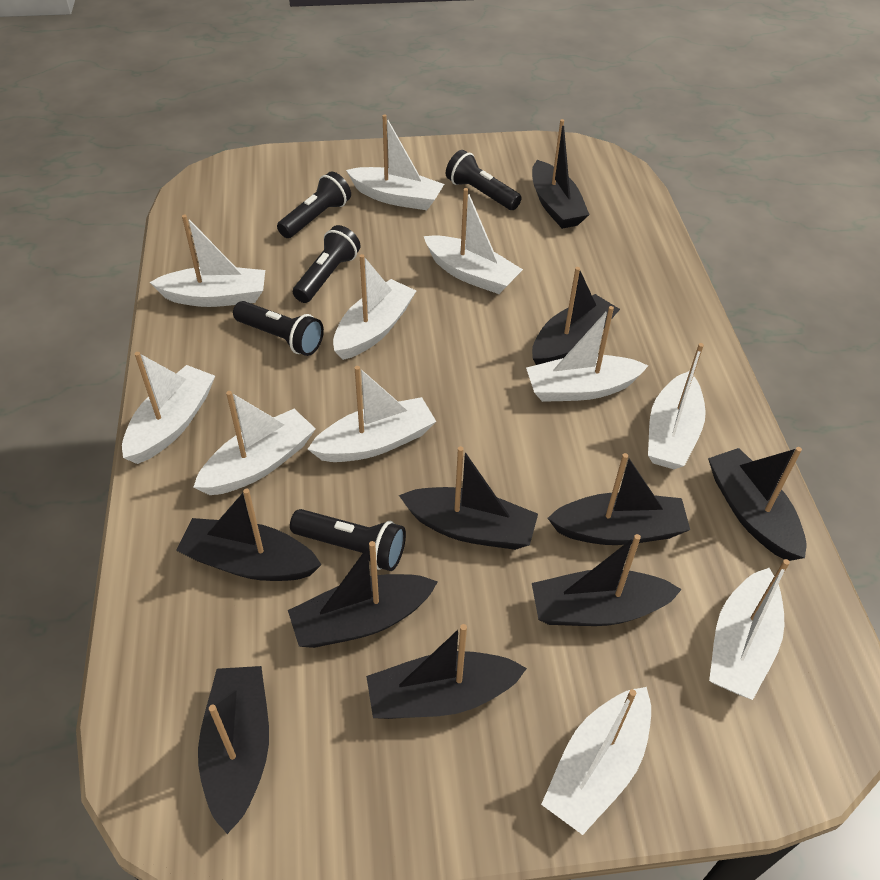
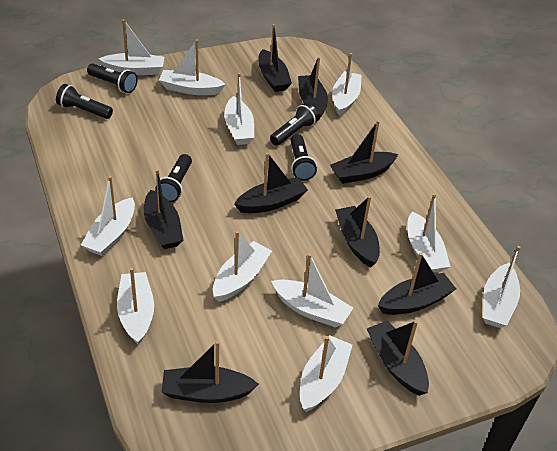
black boat: [176,488,322,581] [198,666,269,834] [288,541,438,648] [366,624,527,719] [399,446,538,550] [532,119,590,229] [532,267,620,365] [532,534,682,626] [548,453,690,545] [708,447,806,561] = 10 -> [144,169,183,249] [161,341,259,403] [234,153,308,213] [258,24,292,92] [298,57,328,121] [330,120,398,184] [335,196,380,268] [367,320,429,396] [378,253,456,315] = 9

